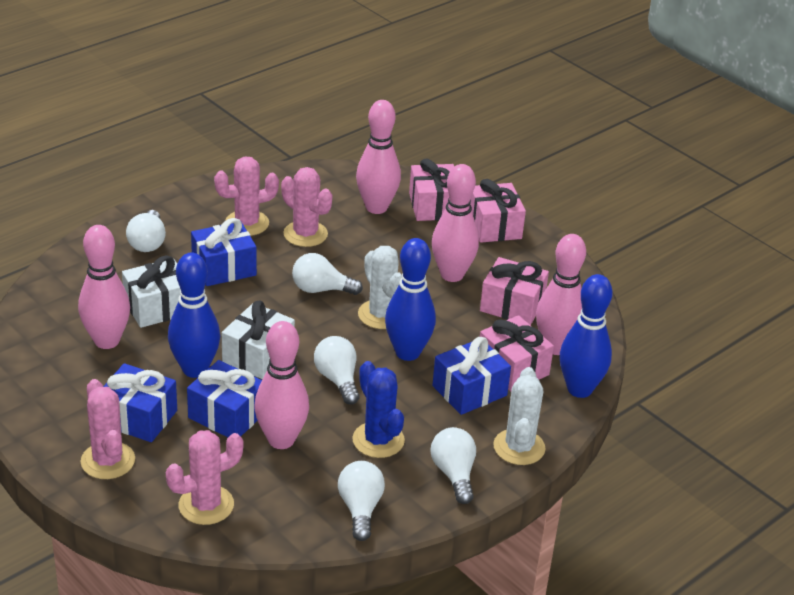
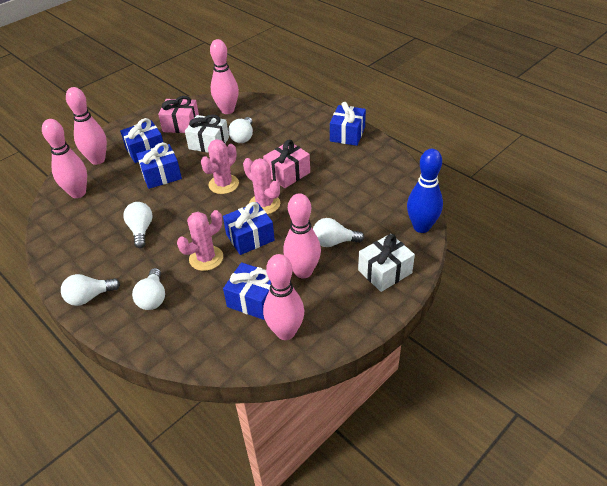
blue bowling pin: [168,253,220,378] [385,238,436,361] [560,274,612,398] = 3 -> [407,149,443,233] = 1
blue cactus: [352,361,405,458] = 1 -> none = 0
blue gift: [103,363,177,442] [187,360,262,437] [191,218,257,286] [432,337,511,415] = 4 -> [120,118,163,163] [136,142,182,189] [223,202,275,255] [223,262,271,320] [330,102,366,146] = 5
pink cactus: [80,379,135,479] [166,430,243,525] [214,156,279,236] [281,167,332,247] = 4 -> [177,210,223,271] [201,139,239,194] [243,158,280,214] = 3
pink gift: [409,158,454,221] [470,179,526,243] [480,257,549,325] [480,315,554,391] = 4 -> [158,96,199,133] [263,140,310,188] = 2
white cactus: [358,246,402,329] [493,367,545,465] = 2 -> none = 0

